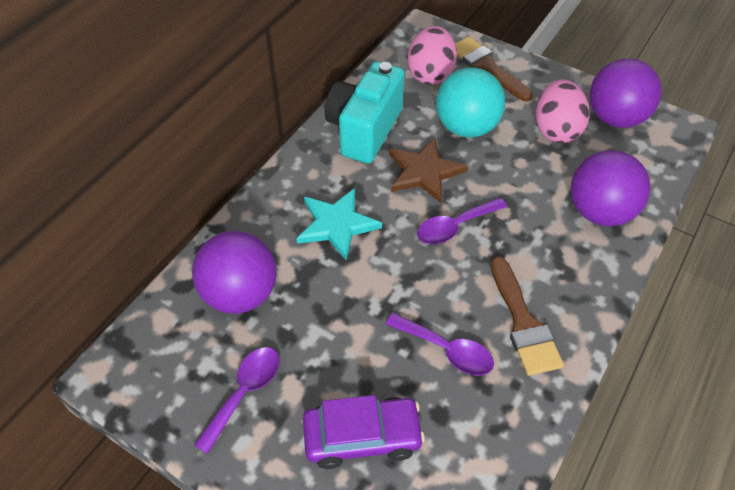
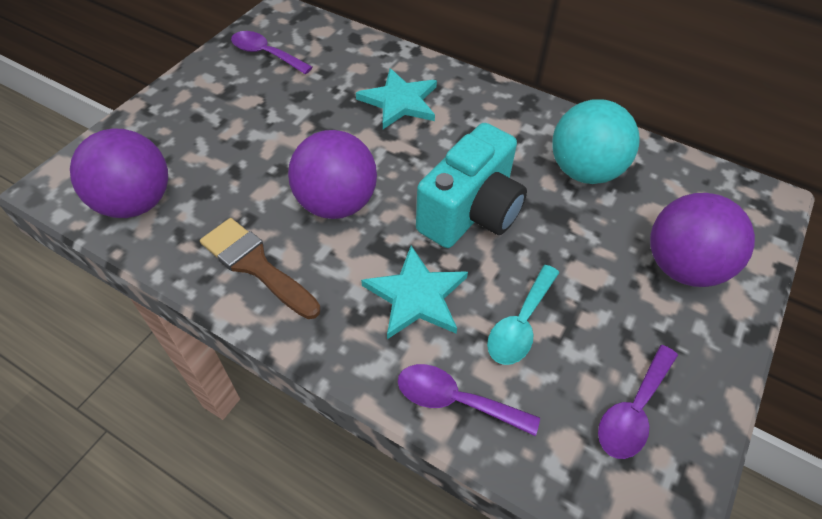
brown brush: [455,37,533,101] [491,257,564,376] = 2 -> [200,218,321,319] = 1
brown star: [389,138,468,203] = 1 -> none = 0
pink egg: [408,26,457,85] [536,79,590,143] = 2 -> none = 0
purple car: [303,395,425,469] = 1 -> none = 0
turquoise spoon: none = 0 -> [487,265,559,365] = 1
turquoise star: [296,188,382,261] = 1 -> [356,68,437,129] [361,246,468,339] = 2

